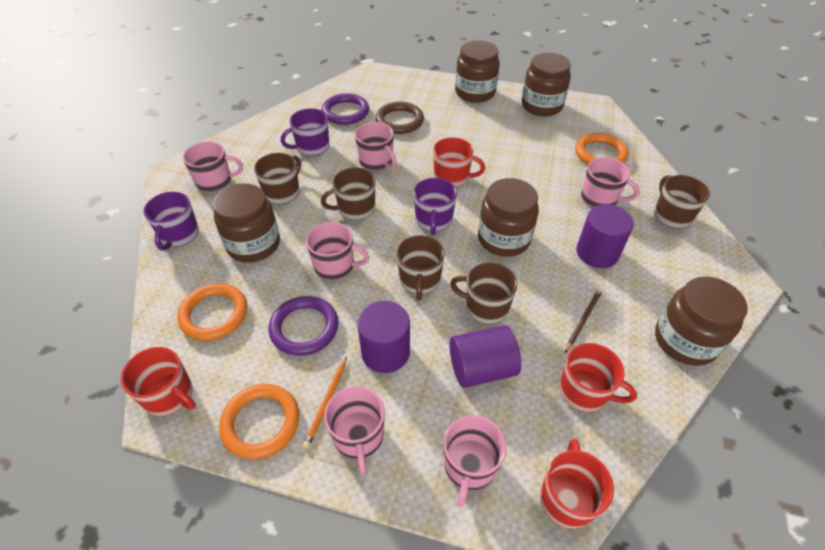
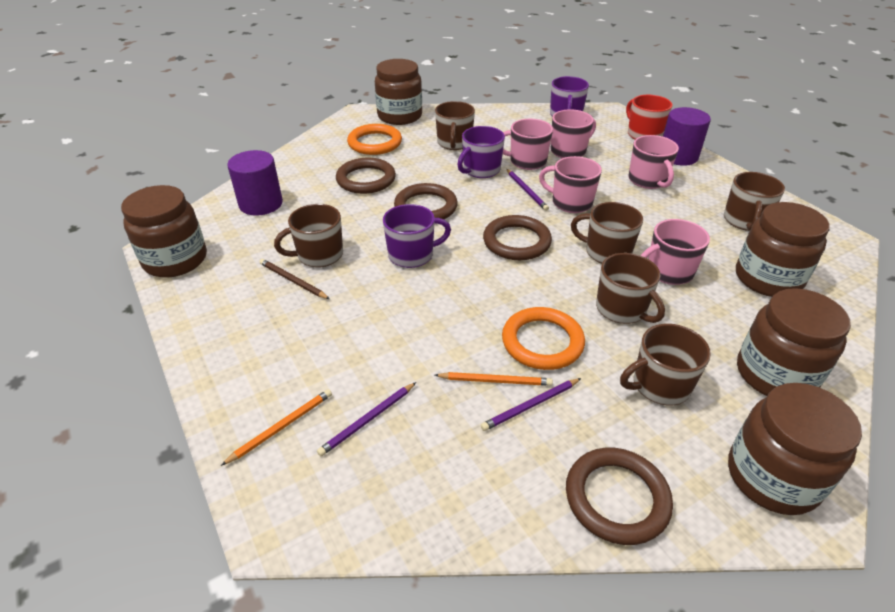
brown mug: [254,153,301,204] [321,167,375,220] [397,235,445,301] [450,262,518,324] [654,175,710,229] = 5 -> [274,204,343,267] [435,101,475,150] [571,202,643,264] [596,253,665,324] [620,324,711,405] [724,172,785,231] = 6
brown ring: [375,102,424,134] = 1 -> [336,158,396,194] [394,183,458,219] [483,215,552,260] [566,448,673,545] = 4
orange pencil: [303,357,347,448] = 1 -> [221,389,332,466] [435,372,553,386] = 2
orange ring: [177,283,247,341] [219,384,299,460] [575,133,629,164] = 3 -> [347,124,402,155] [502,307,585,370] = 2
pink mug: [183,142,243,192] [306,222,370,280] [324,386,385,475] [355,122,396,171] [443,415,507,507] [581,157,640,208] = 6 -> [503,119,553,170] [539,156,602,213] [551,109,596,158] [628,135,679,189] [640,219,710,285] = 5
purple cylinder: [357,301,410,373] [449,325,521,388] [576,204,634,268] = 3 -> [227,150,283,216] [663,107,711,166] = 2
purple pencil: none = 0 -> [317,382,416,456] [481,378,581,431] [507,169,549,211] = 3
purple ring: [269,296,338,356] [321,93,369,125] = 2 -> none = 0
red mug: [120,347,196,416] [433,137,485,187] [540,439,614,529] [559,343,637,412] = 4 -> [626,95,672,140] = 1

